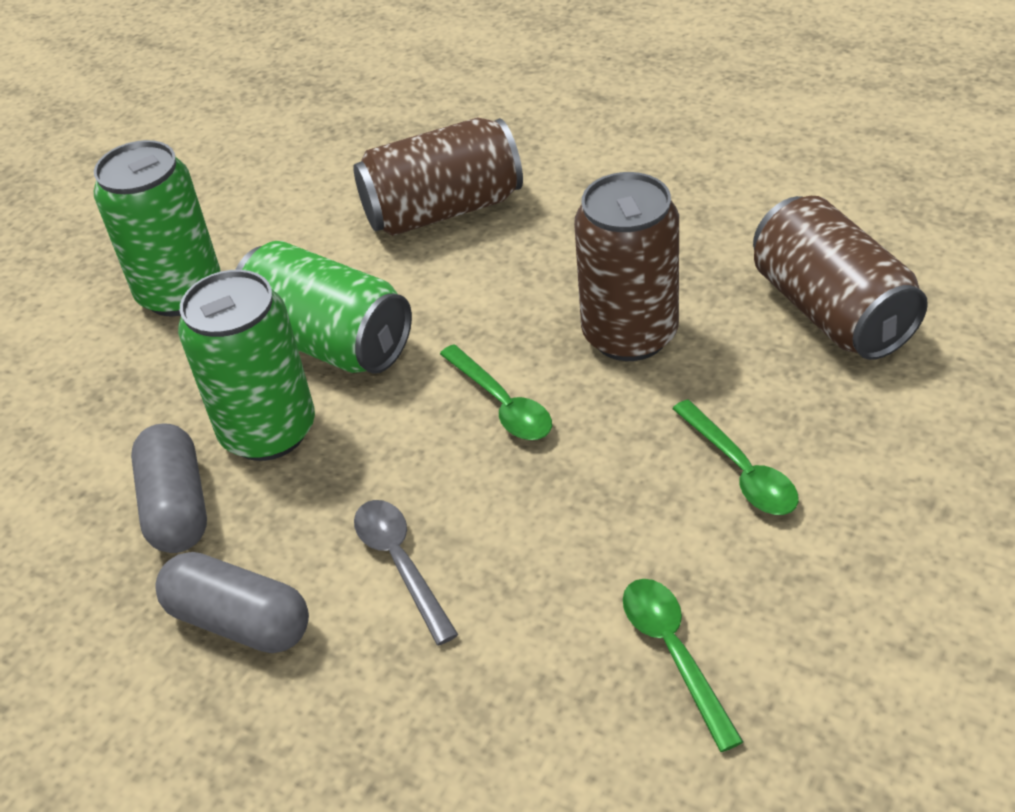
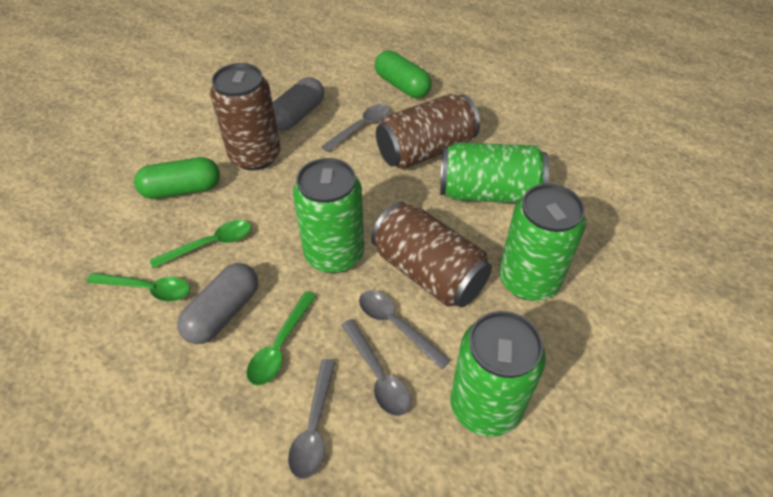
green can: [94,140,220,317] [178,270,315,461] [235,241,412,374] = 3 -> [293,158,364,273] [440,142,549,203] [450,311,546,437] [499,184,586,301] = 4
green capsule: none = 0 -> [134,157,220,199] [375,50,431,98] = 2
grey spoon: [354,500,458,645] = 1 -> [288,359,336,479] [321,104,390,152] [341,319,411,416] [359,290,451,370] = 4

